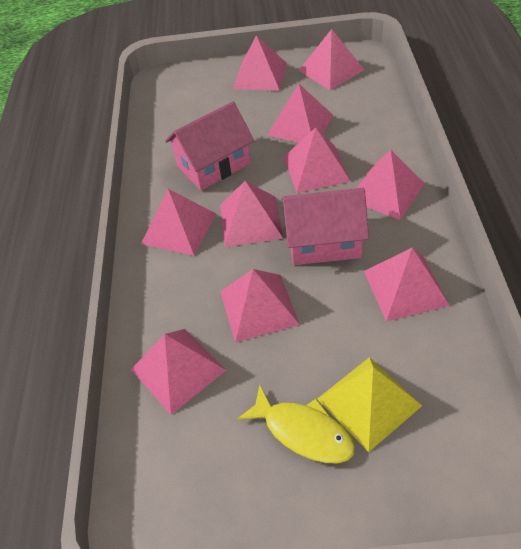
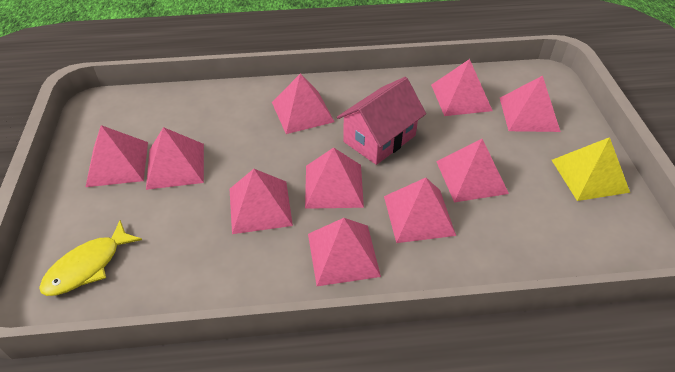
pink house: [165,102,254,190] [281,188,369,265] = 2 -> [337,77,426,165] = 1

